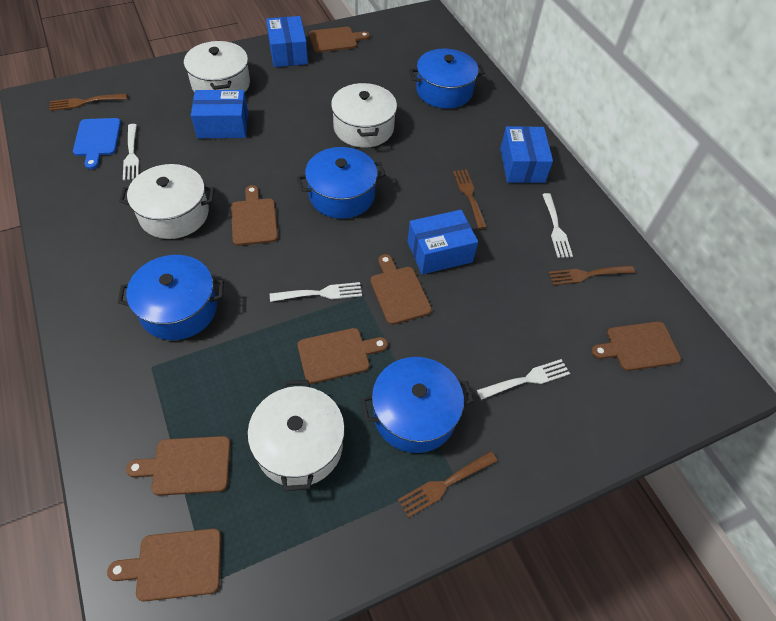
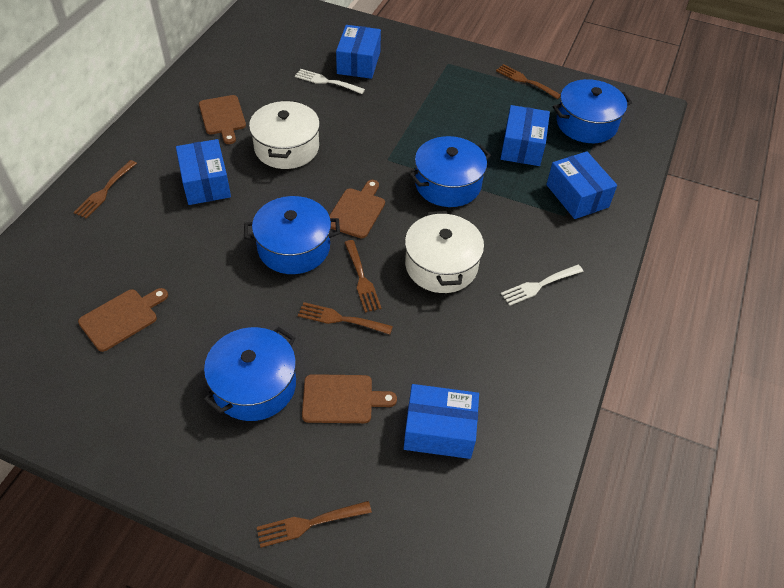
blue box: [191,90,248,138] [266,16,308,67] [407,210,478,274] [500,126,553,183] = 4 -> [176,139,231,205] [336,25,381,79] [404,384,479,459] [500,105,550,166] [546,151,617,219] = 5
blue cutting board: [73,118,121,169] = 1 -> none = 0
brown cutting board: [107,528,221,601] [126,436,231,496] [231,185,278,246] [298,328,388,384] [309,27,370,53] [370,254,432,325] [591,321,681,371] = 7 -> [78,288,168,352] [199,95,246,144] [302,374,397,423] [329,180,385,238] = 4
brown fork: [49,94,127,111] [398,451,497,518] [453,169,487,229] [548,265,635,285] = 4 -> [73,160,137,219] [257,501,372,548] [298,302,393,335] [344,240,381,312] [496,64,560,99] = 5
white fork: [123,124,139,181] [270,282,362,302] [477,359,570,400] [542,193,573,258] = 4 -> [295,69,365,94] [501,264,584,306] = 2
white pot: [119,164,215,239] [184,41,250,93] [247,380,345,491] [331,82,397,148] = 4 -> [249,100,320,169] [405,211,484,293] = 2

